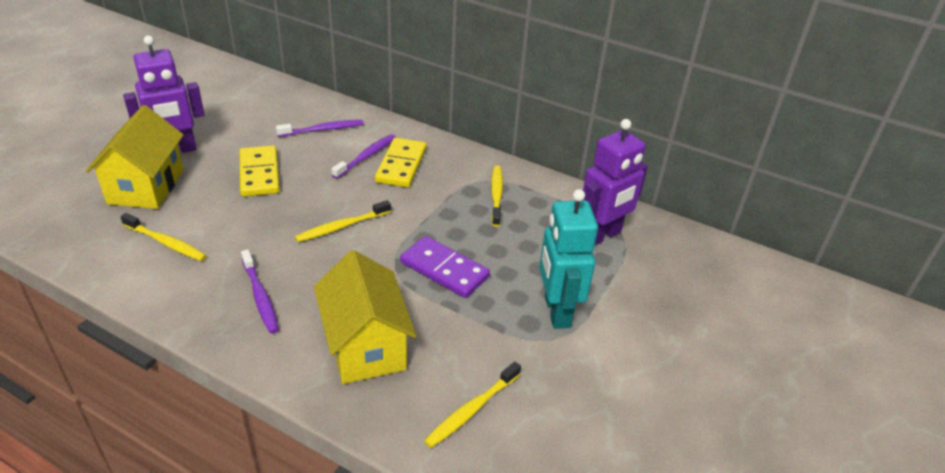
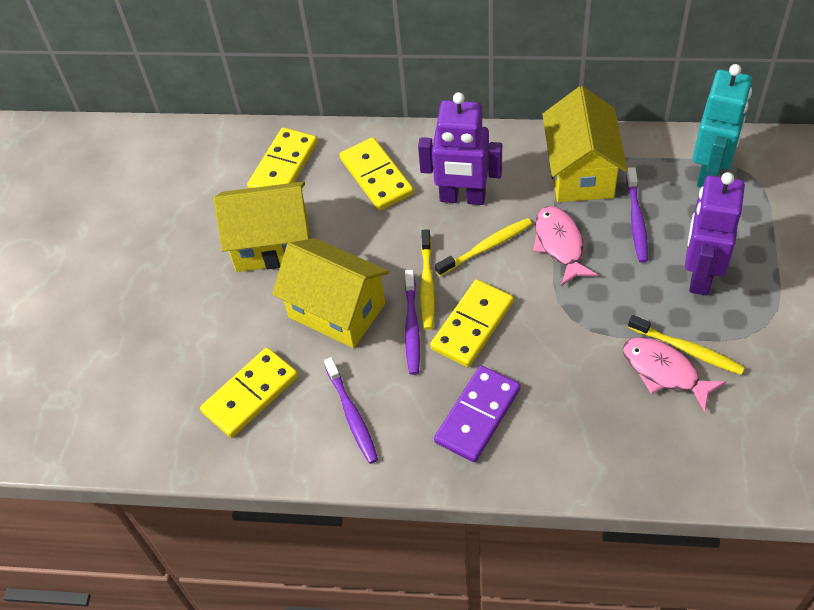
pink fish: none = 0 -> [533,206,598,286] [623,337,726,413] = 2
yellow domino: [240,145,280,196] [375,138,427,187] = 2 -> [200,347,298,438] [247,127,318,188] [340,137,414,211] [430,279,514,367] = 4
yellow house: [86,105,184,209] [314,250,417,384] = 2 -> [214,182,309,272] [272,238,389,348] [542,86,627,202] = 3
yellow toothbrush: [120,213,207,261] [295,200,391,242] [424,362,521,448] [491,166,503,227] = 4 -> [420,229,435,330] [435,218,532,276] [628,315,745,375] = 3

